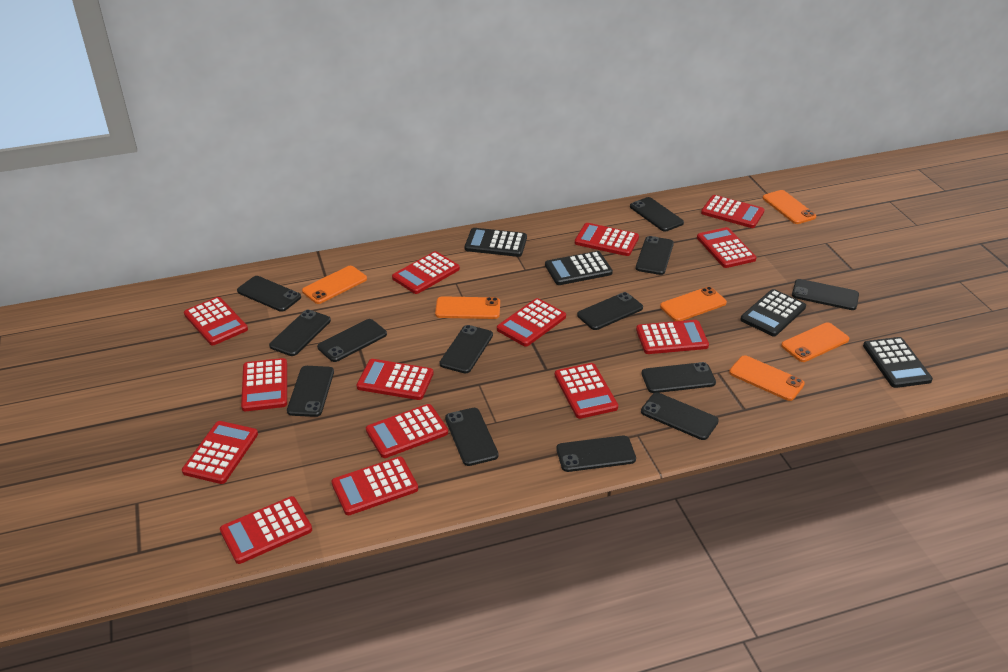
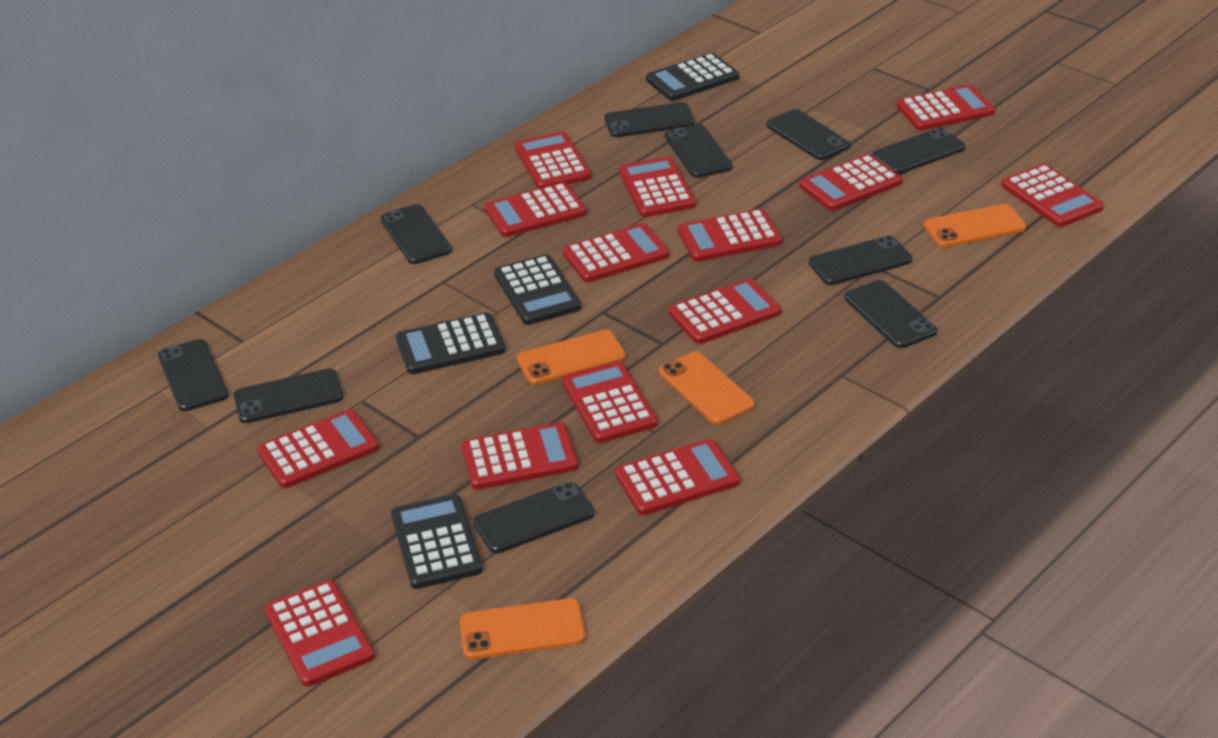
black phone: [237,276,301,312] [269,310,331,356] [287,366,334,417] [317,319,387,362] [440,325,493,374] [445,408,499,466] [556,436,636,472] [577,292,643,330] [630,197,684,232] [636,236,674,275] [641,393,719,440] [642,362,716,393] [792,279,859,310] = 13 -> [158,339,228,411] [234,368,343,423] [380,204,452,264] [473,482,594,553] [604,102,695,137] [665,124,733,178] [767,109,851,160] [809,235,912,285] [845,280,937,348] [872,127,965,174] = 10
orange phone: [302,266,367,304] [435,296,500,319] [660,286,727,321] [729,355,805,401] [763,190,816,224] [781,322,849,362] = 6 -> [460,598,586,660] [517,330,626,385] [659,352,755,425] [924,204,1026,248] = 4

